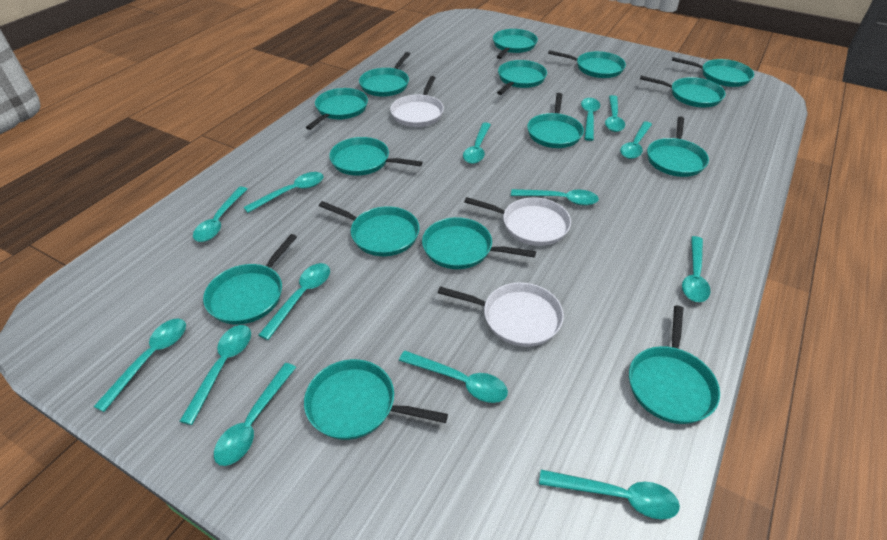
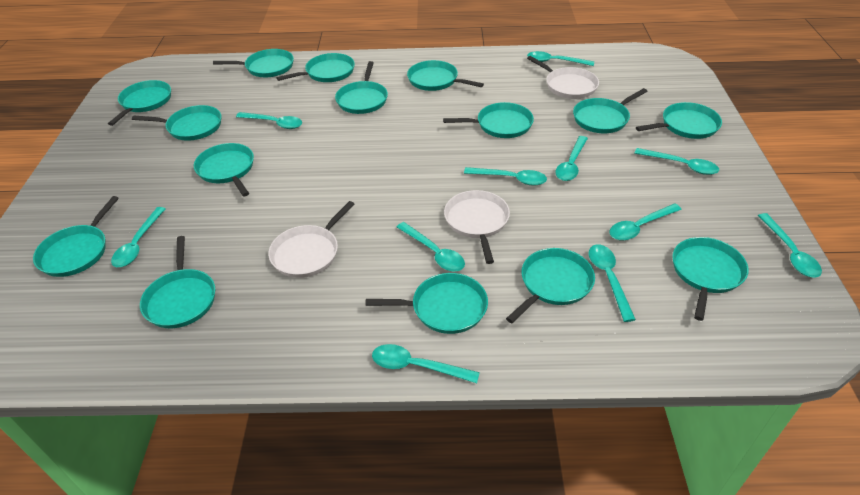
turquoise spoon: [94,318,186,412] [179,325,251,425] [193,187,247,242] [214,363,296,466] [243,172,324,213] [259,263,330,340] [399,351,508,403] [463,122,491,164] [511,189,599,205] [539,470,680,520] [581,98,600,141] [605,95,625,132] [620,121,652,159] [682,236,711,302] = 14 -> [111,207,166,267] [236,112,302,129] [372,344,480,383] [397,222,465,272] [464,167,547,186] [527,51,594,66] [555,136,588,181] [589,244,636,322] [609,203,682,241] [634,148,719,175] [758,213,822,277] = 11

